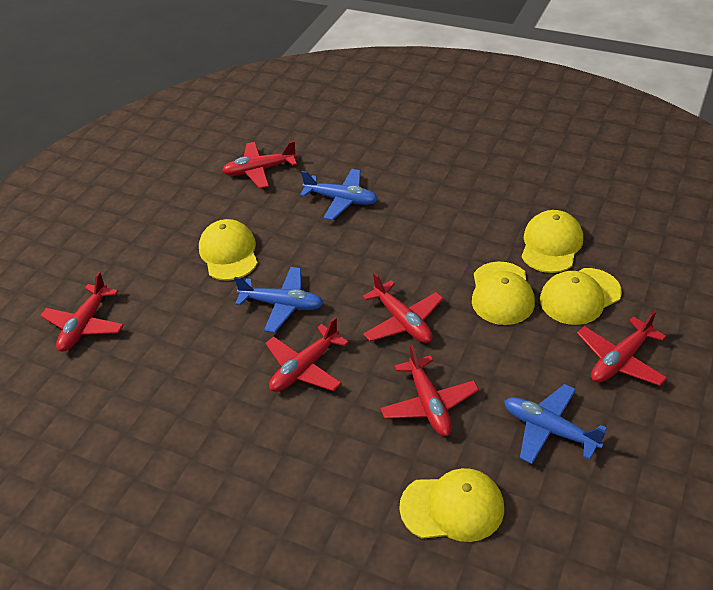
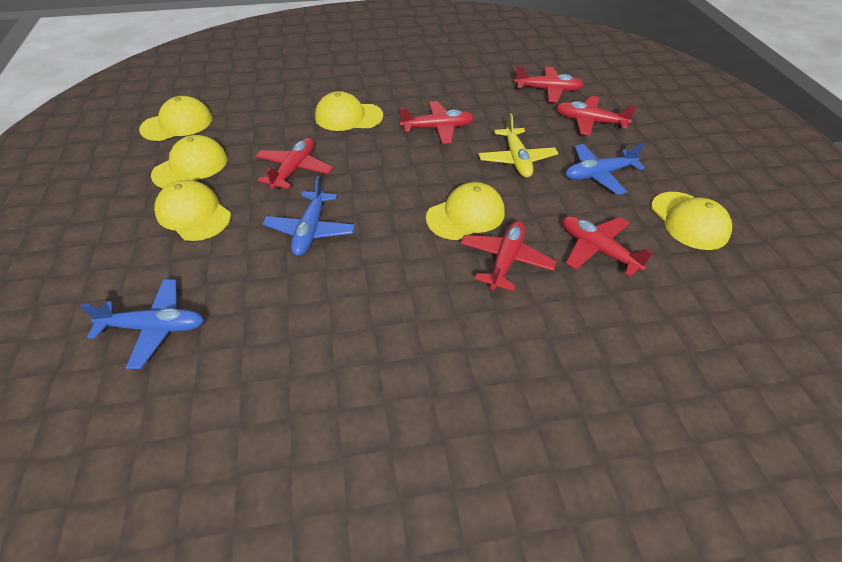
yellow cap: [199,219,258,281] [399,468,504,542] [472,262,535,325] [522,210,583,273] [540,268,622,325] = 5 -> [139,96,212,141] [151,135,228,188] [154,180,231,241] [315,91,383,131] [426,182,505,240] [651,192,732,250] = 6
yellow plane: none = 0 -> [479,113,558,178] = 1

